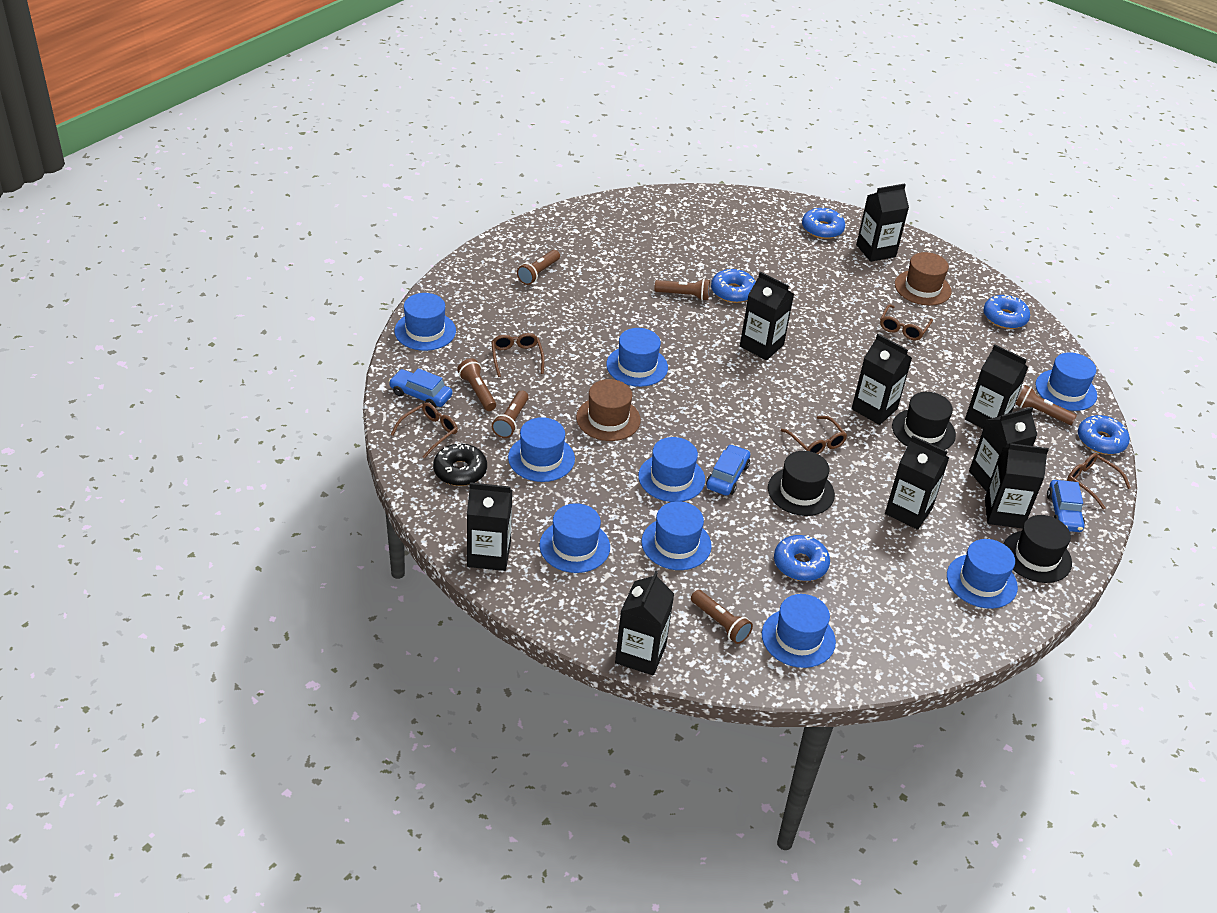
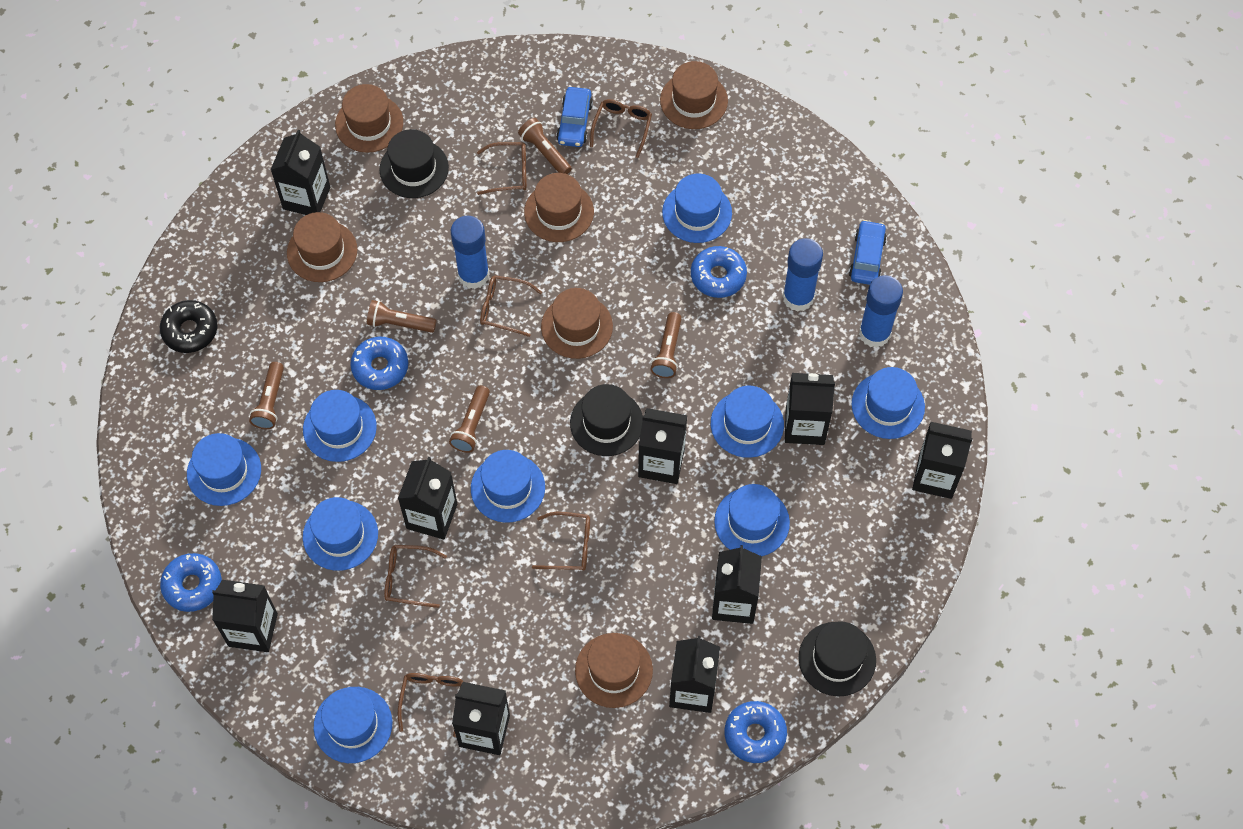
blue car: [389,368,452,408] [706,444,750,496] [1047,480,1085,532] = 3 -> [556,87,593,147] [849,220,887,285] = 2
blue donut: [711,269,756,303] [774,535,830,581] [802,206,845,239] [983,294,1030,329] [1078,415,1130,455] = 5 -> [160,553,222,612] [350,337,408,390] [691,246,747,298] [724,701,787,763] = 4
blue glue stick: none = 0 -> [451,216,490,289] [783,238,823,312] [859,275,903,348] = 3
brown flashlight: [457,358,496,411] [492,390,529,438] [517,250,560,285] [654,279,710,301] [691,590,753,644] [1015,385,1077,425] = 6 -> [249,362,284,429] [367,300,437,333] [449,385,490,453] [518,118,572,174] [650,312,682,378] = 5
brown glasses: [391,402,458,458] [491,333,544,377] [781,416,847,454] [880,304,933,340] [1067,453,1131,510] = 5 -> [384,545,447,608] [398,673,464,737] [477,142,527,195] [480,275,542,337] [532,512,590,571] [590,99,652,158] = 6
brown hat: [576,379,641,441] [895,252,951,306] = 2 -> [287,212,357,282] [335,84,403,153] [524,173,594,242] [541,288,613,359] [575,633,653,708] [660,61,728,129] = 6

